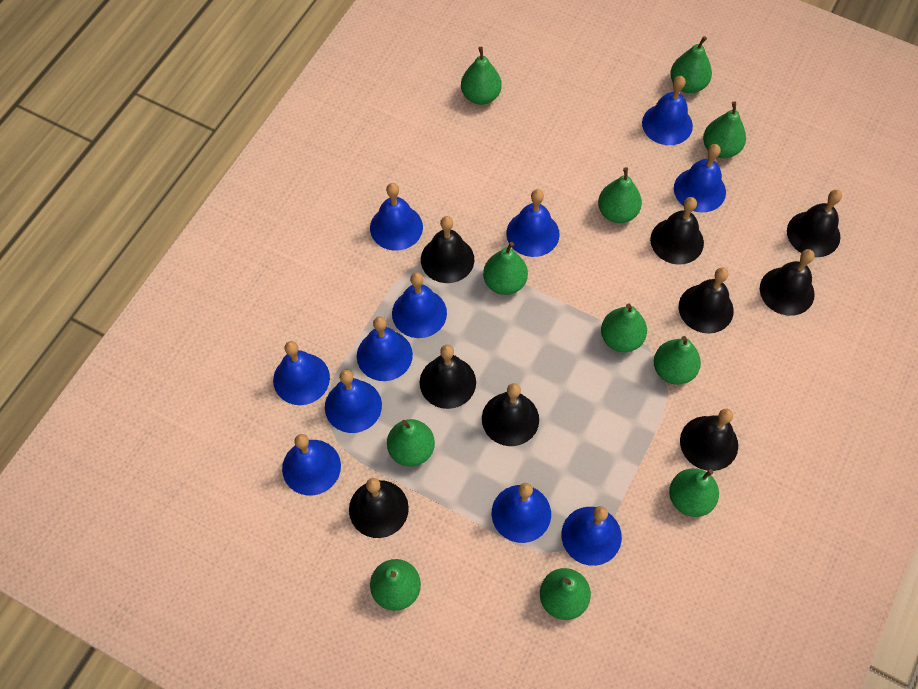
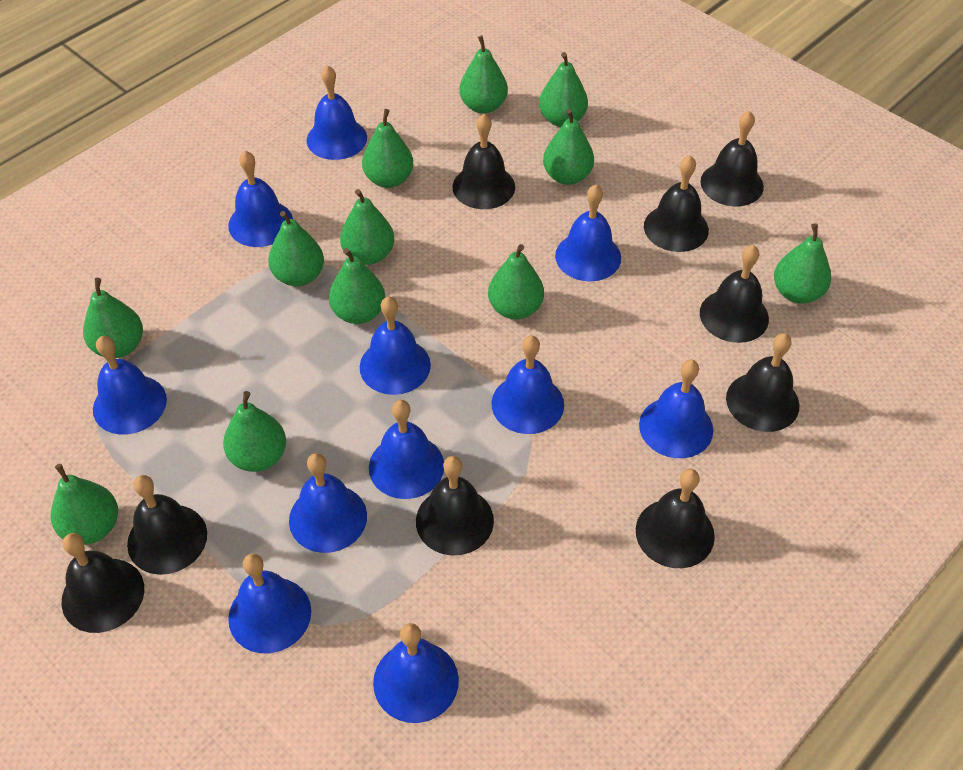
green pear: [370,559,421,611] [387,419,435,466] [461,47,502,105] [483,242,528,295] [540,568,591,620] [598,167,642,223] [601,303,647,352] [654,336,701,385] [669,468,719,517] [670,36,712,93] [703,101,746,158] = 11 -> [51,464,118,545] [83,278,143,358] [223,391,286,472] [268,211,324,286] [329,248,385,324] [340,189,395,265] [362,109,413,188] [459,36,508,114] [488,244,544,319] [539,52,588,127] [543,109,594,185] [774,223,831,304] = 12

